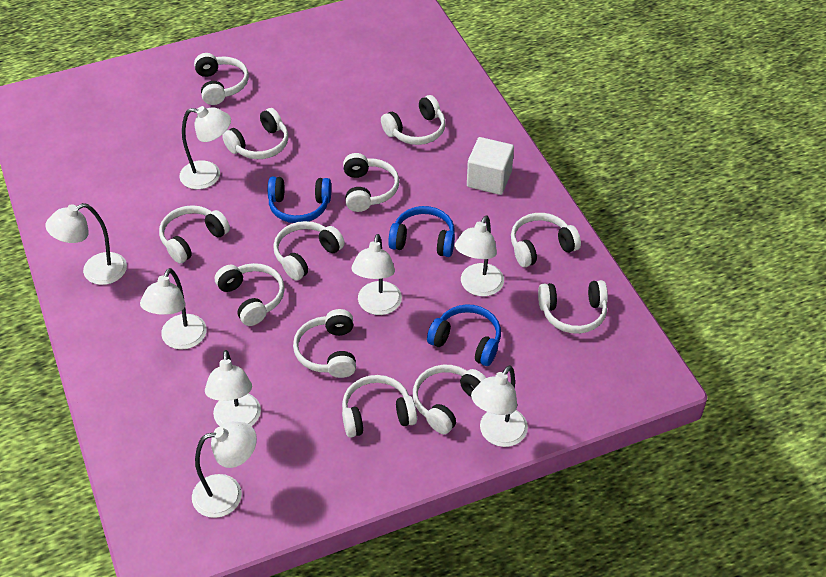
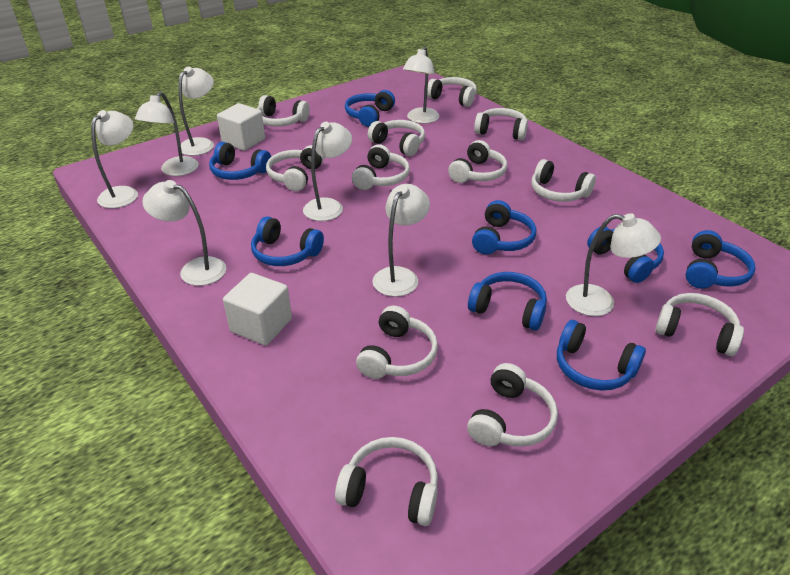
blue headphones: [268,177,331,223] [388,206,455,257] [427,304,501,366] = 3 -> [209,142,271,180] [251,216,324,266] [345,90,395,127] [468,272,547,331] [472,200,536,255] [557,320,646,391] [587,227,664,283] [685,230,756,289] = 8
white cube: [467,137,514,195] = 1 -> [217,103,265,151] [223,273,292,346] = 2

